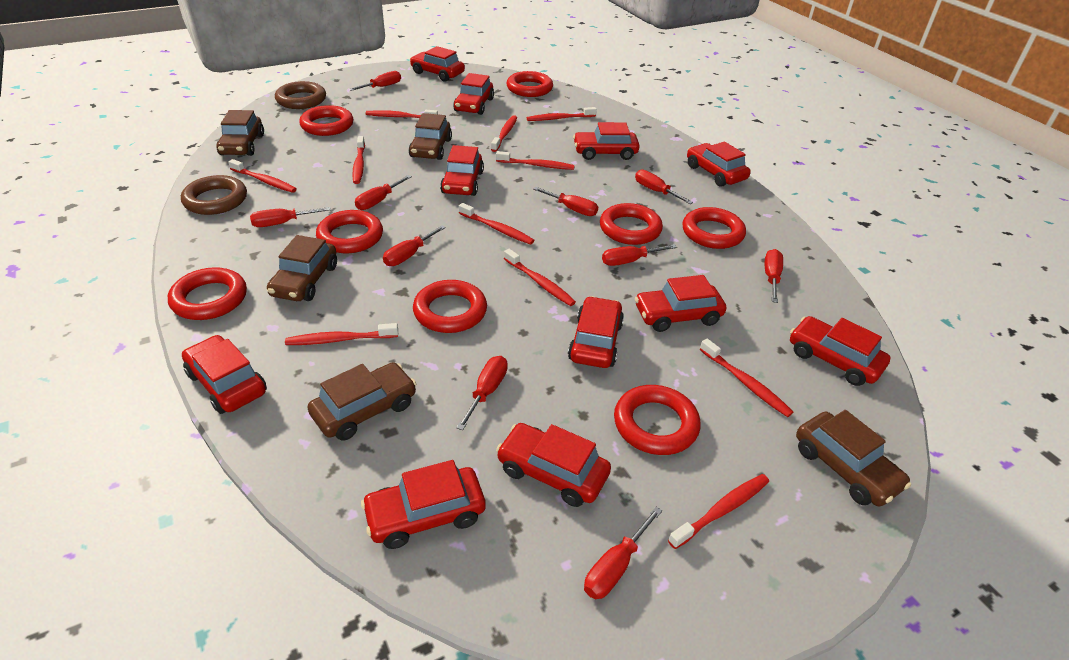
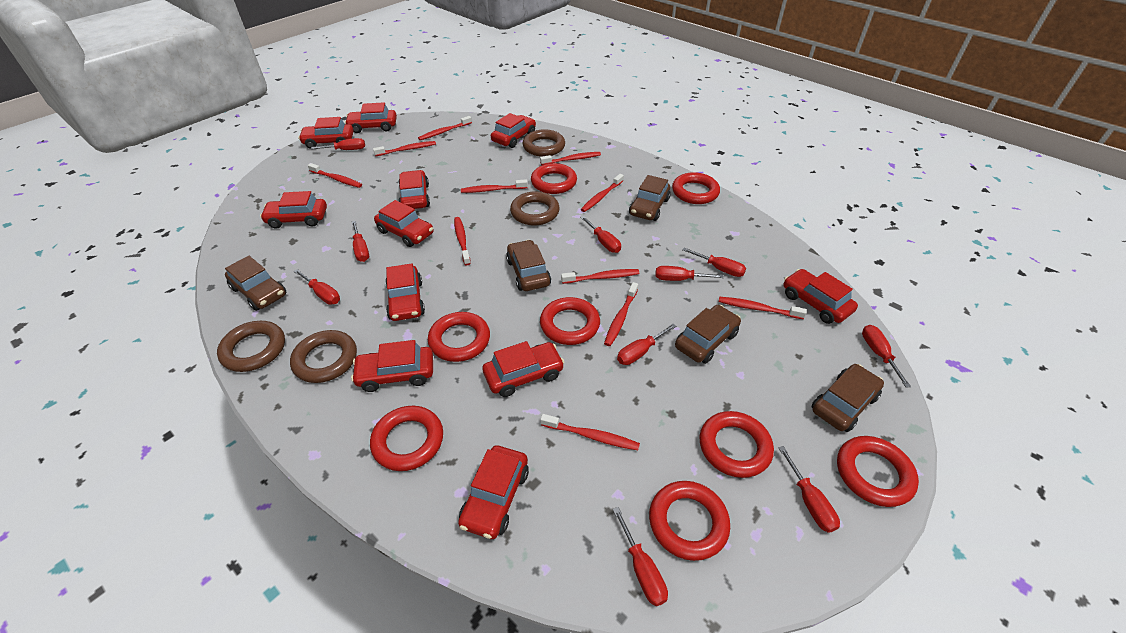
brown ring: [181,175,247,215] [275,81,326,109] = 2 -> [217,321,285,372] [290,330,357,383] [510,191,560,226] [523,129,565,157] = 4

